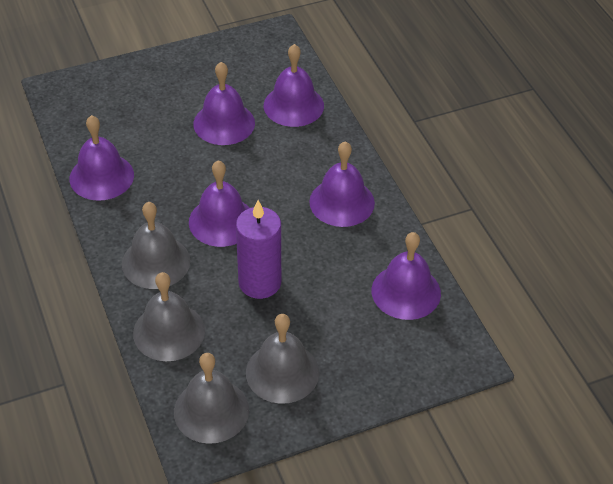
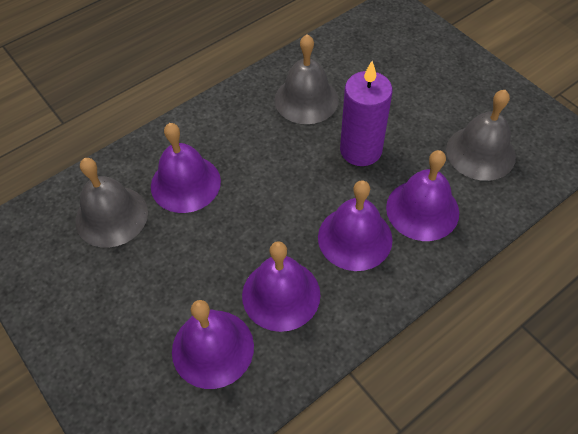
grey bell: [122,202,190,289] [133,272,205,361] [174,353,249,444] [246,314,319,404] = 4 -> [75,158,148,248] [274,34,339,124] [446,90,516,181] = 3
purple bell: [69,115,134,201] [189,160,249,247] [193,62,255,145] [264,44,324,127] [309,141,375,227] [372,232,441,320] = 6 -> [151,123,221,213] [172,300,254,389] [242,241,321,332] [318,180,393,271] [386,150,459,241] = 5

